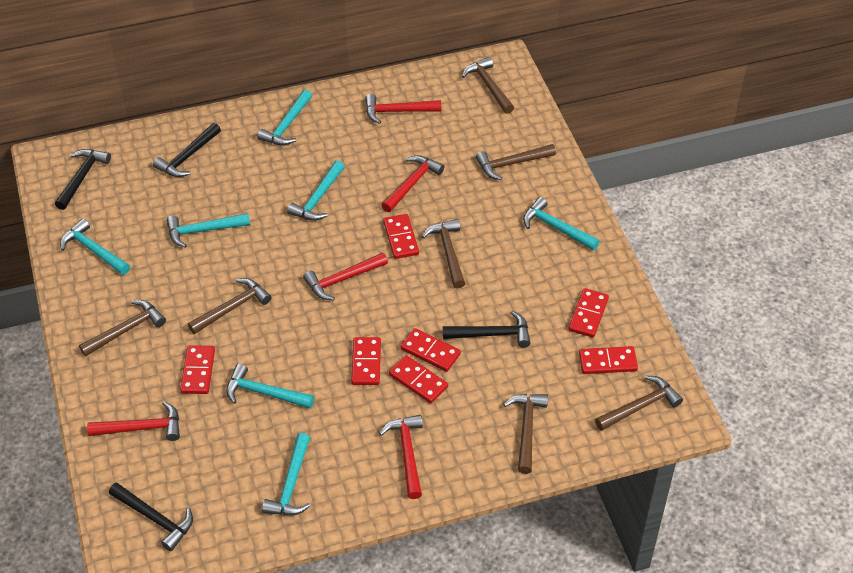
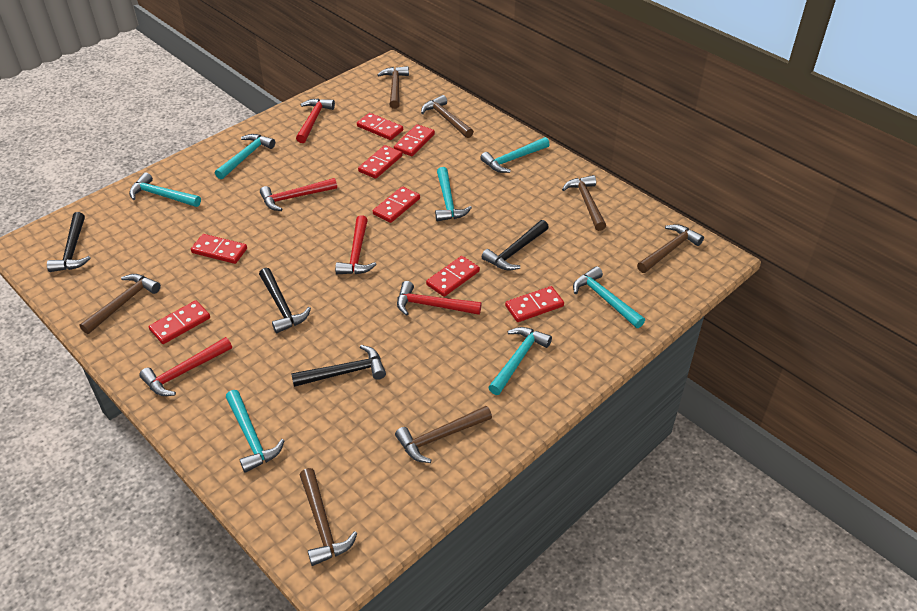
red domino: [180,345,215,394] [351,337,381,385] [383,214,419,259] [389,355,448,404] [401,328,461,372] [569,288,609,337] [579,346,638,374] = 7 -> [149,301,210,344] [191,234,247,264] [357,113,403,140] [358,145,402,179] [373,186,420,223] [394,124,435,156] [426,256,480,297] [505,286,564,322] = 8

